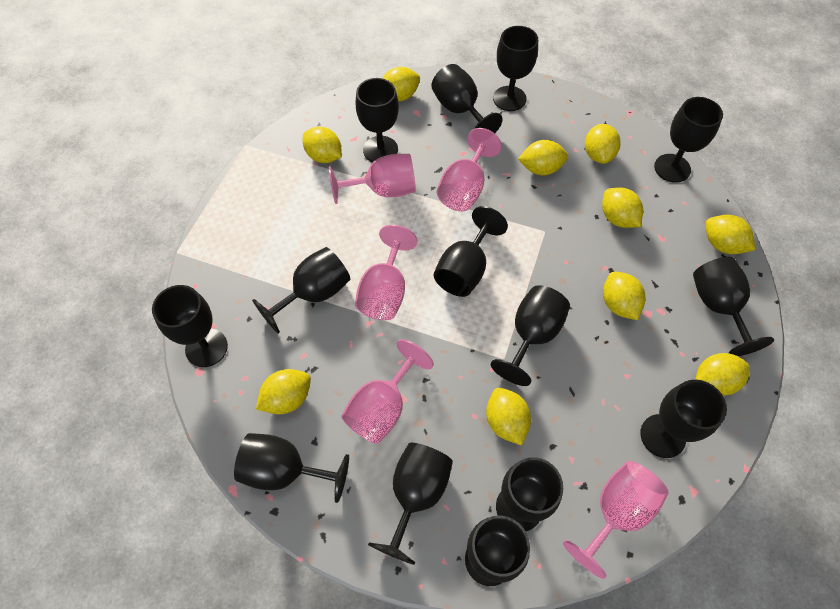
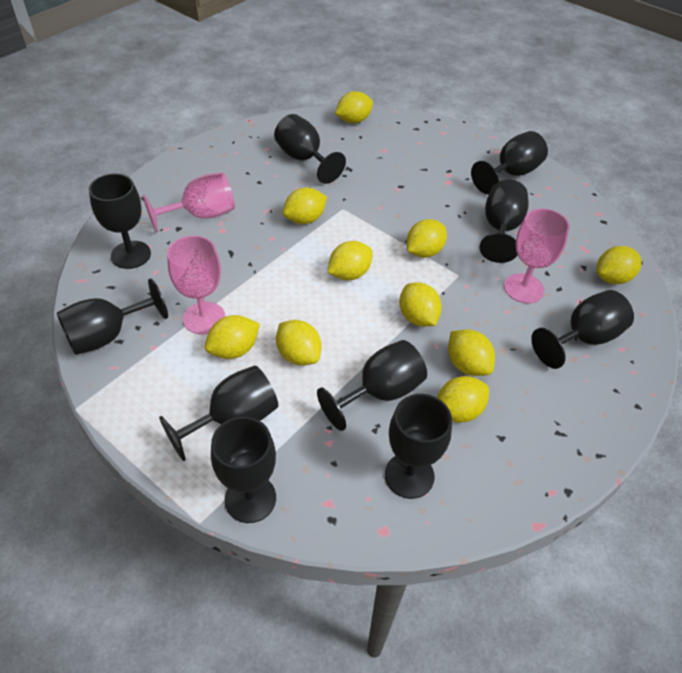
black goblet: [152,285,228,367] [234,433,349,503] [252,247,350,333] [356,78,399,162] [368,443,453,565] [431,64,503,133] [434,206,508,297] [465,515,530,586] [491,285,570,386] [493,26,538,111] [496,457,563,531] [640,380,727,458] [654,97,723,183] [693,257,774,356] = 14 -> [57,279,168,355] [89,174,151,269] [159,366,278,461] [211,416,276,523] [274,114,346,184] [317,340,427,431] [385,394,452,499] [471,131,548,194] [479,180,528,263] [531,290,634,369] = 10
pink goblet: [329,154,416,204] [341,339,434,444] [355,225,418,320] [437,128,502,211] [563,461,669,579] = 5 -> [143,172,235,232] [167,235,225,334] [504,208,570,303] = 3

